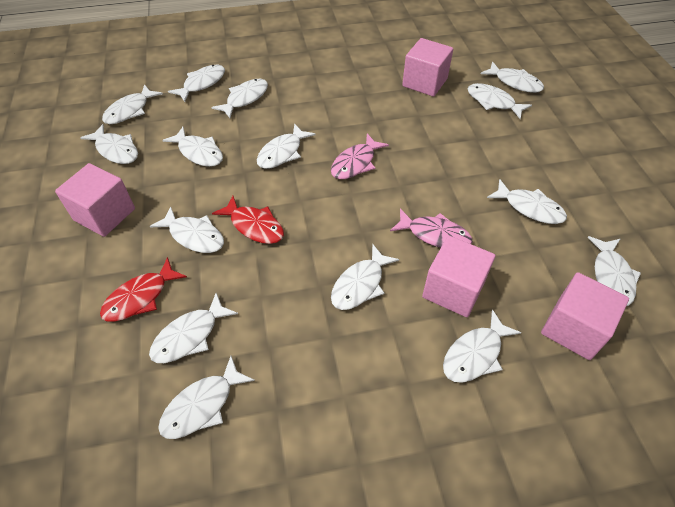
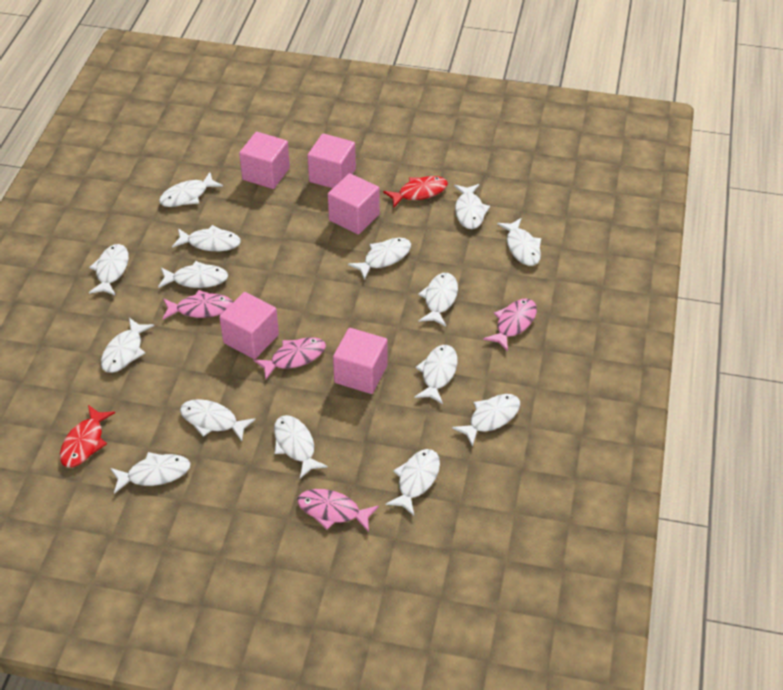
pink cube: [55,163,135,237] [402,38,453,96] [422,236,495,317] [541,272,629,360] = 4 -> [219,292,279,359] [239,132,290,189] [307,133,356,188] [328,173,380,234] [333,328,388,394] = 5
pink fish: [331,134,389,179] [390,209,472,248] = 2 -> [162,290,233,320] [253,337,326,380] [297,489,379,532] [483,298,537,351] = 4

